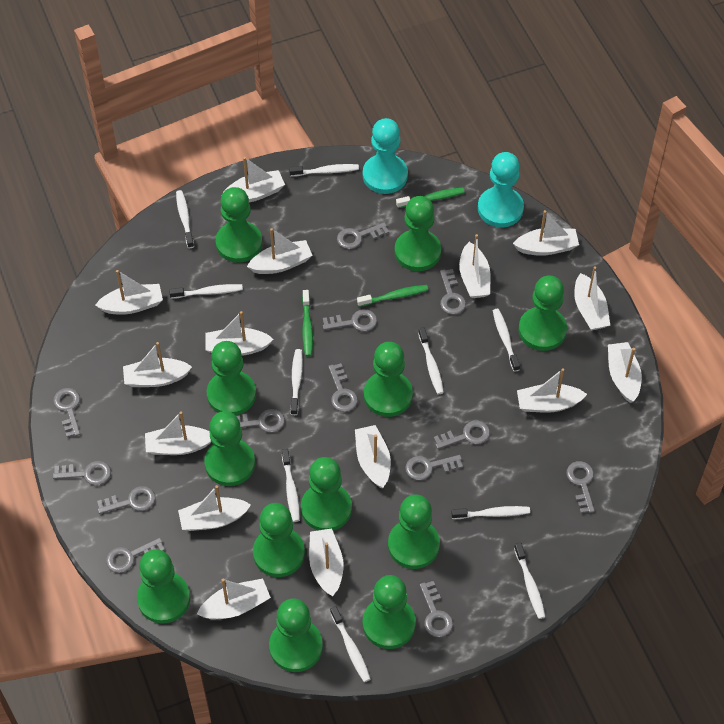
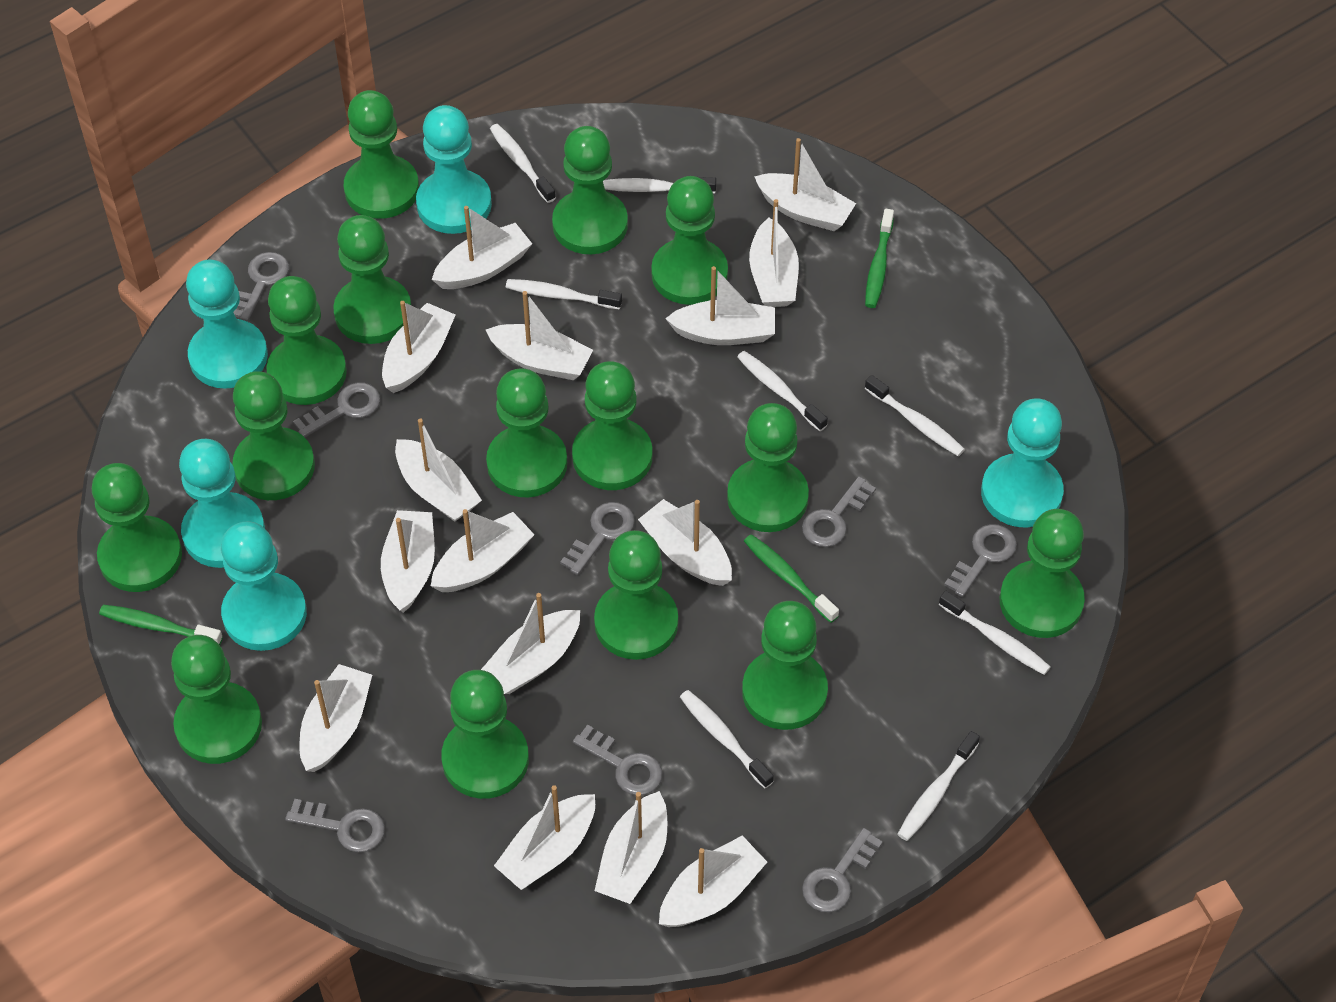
green pawn: [137,549,190,624] [204,411,255,486] [207,341,256,416] [216,187,262,263] [253,503,305,577] [269,598,323,672] [301,457,352,531] [363,575,416,649] [364,342,413,417] [388,494,440,569] [395,196,441,271] [518,275,567,351] = 12 -> [92,463,182,592] [171,635,262,764] [232,371,315,500] [266,276,347,405] [333,215,411,344] [344,90,419,219] [441,670,529,799] [486,368,567,497] [552,126,628,254] [572,361,652,490] [594,530,678,660] [651,176,728,305] [727,403,809,532] [742,601,828,730] [1000,509,1085,638] = 15
grey key: [53,388,80,437] [53,461,111,485] [97,486,156,514] [106,538,165,573] [236,409,285,433] [323,309,377,331] [328,363,358,412] [337,222,389,249] [405,455,463,480] [420,581,453,637] [434,420,490,449] [440,269,466,315] [566,461,595,513] = 13 -> [233,252,289,321] [285,799,385,852] [293,382,380,437] [560,502,635,575] [573,725,662,795] [802,477,876,547] [802,828,883,912] [944,524,1017,597] = 8
turquoise pawn: [363,118,408,194] [478,152,524,227] = 2 -> [179,439,265,568] [186,260,268,389] [221,521,307,651] [416,105,492,234] [981,398,1064,528] = 5
white toothbrush: [169,284,243,299] [176,190,194,248] [282,449,300,522] [289,164,359,177] [290,349,303,415] [330,606,371,682] [418,327,444,394] [452,506,530,519] [493,309,520,372] [514,542,546,619] = 10 -> [490,124,556,203] [506,279,622,310] [603,177,716,194] [680,690,774,788] [737,351,828,431] [865,375,965,456] [898,731,980,841] [939,591,1051,675] = 8

